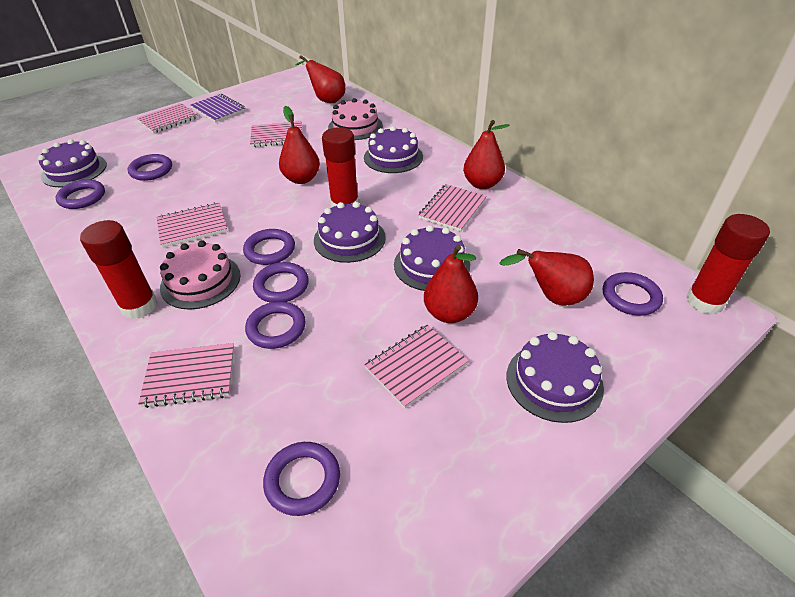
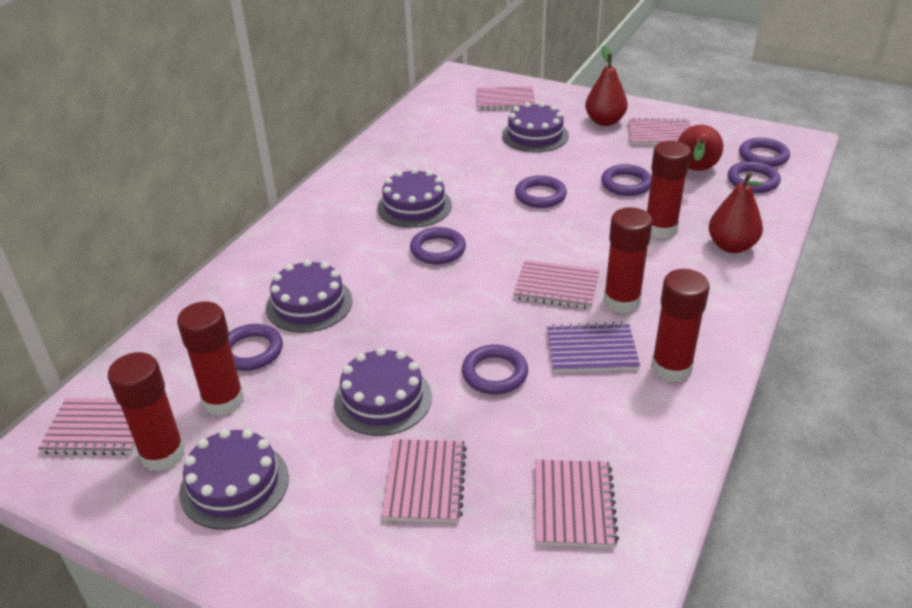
pink cake: [160,240,240,310] [328,98,383,140] = 2 -> none = 0
red glue stick: [80,220,158,319] [322,127,359,208] [686,214,770,315] = 3 -> [108,352,185,472] [177,301,244,416] [603,207,653,313] [647,141,691,239] [651,269,710,382] = 5
red pear: [279,106,320,184] [295,55,345,103] [424,245,478,323] [463,120,510,189] [499,249,594,306] = 5 -> [585,46,628,126] [678,125,723,171] [709,172,763,253] = 3

